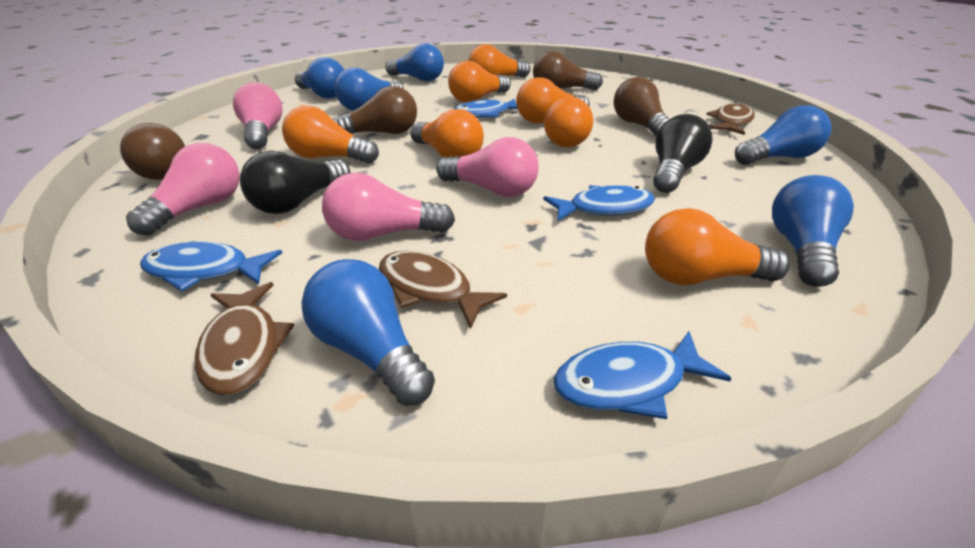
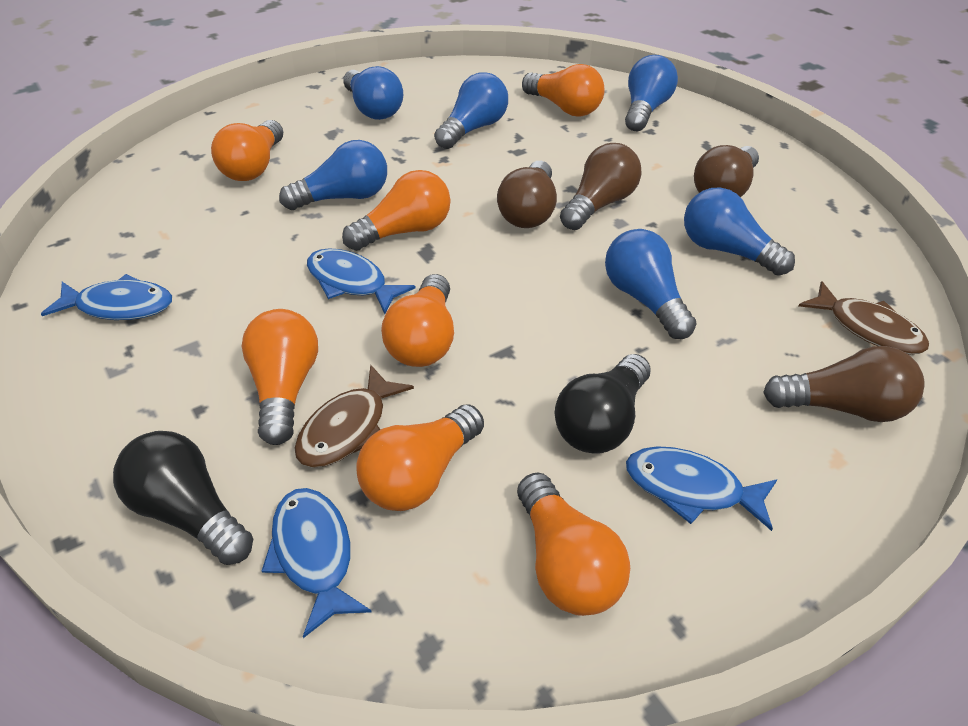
brown fish: [195,282,294,395] [379,251,507,329] [706,102,755,135] = 3 -> [294,364,414,468] [799,281,929,354] = 2
pink light bulb: [126,143,240,236] [233,82,283,149] [322,173,455,241] [436,137,539,197] = 4 -> none = 0

